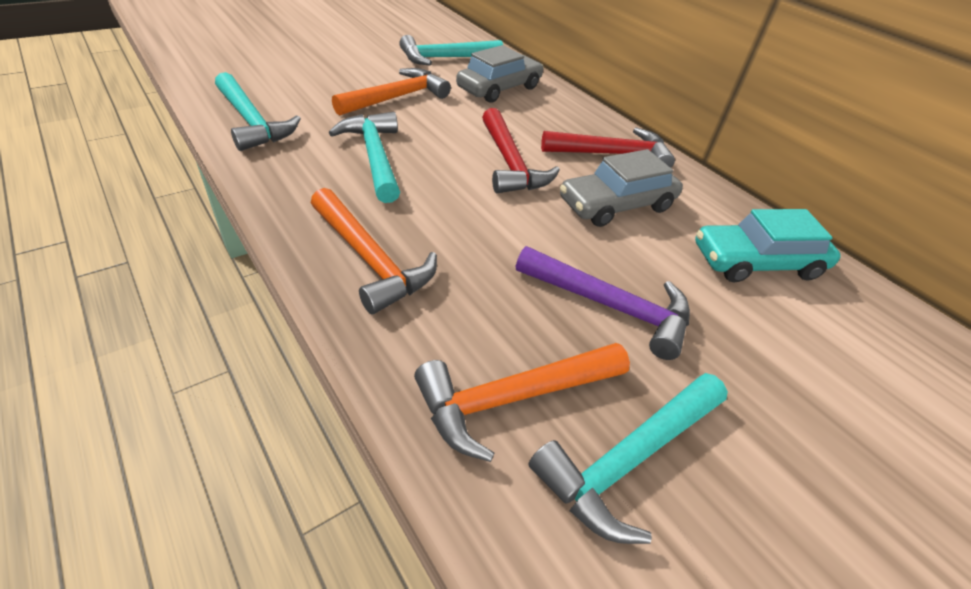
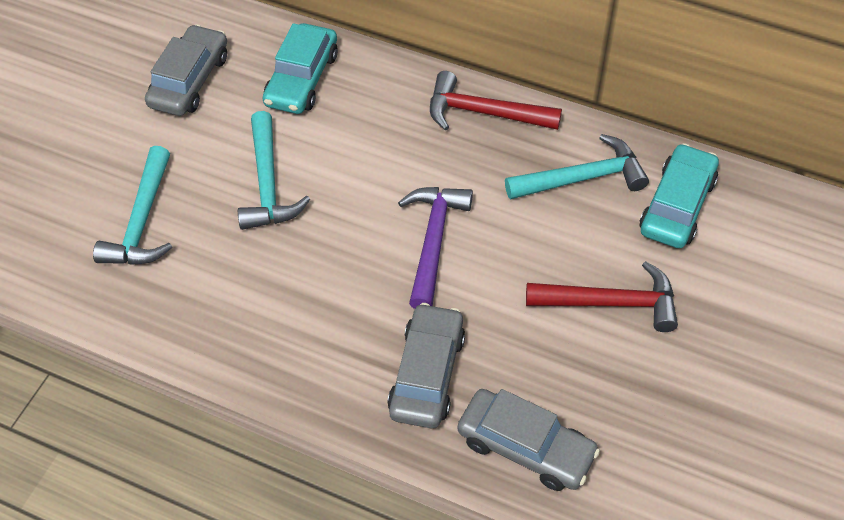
grey car: [456,45,544,103] [560,149,683,227] = 2 -> [145,24,227,116] [387,303,465,428] [457,389,600,491] = 3
orange hammer: [311,188,437,314] [332,68,451,116] [414,343,630,462] = 3 -> none = 0
turquoise car: [695,209,841,282] = 1 -> [263,23,338,114] [639,143,719,248] = 2
turquoise hammer: [215,72,301,151] [329,112,400,203] [399,35,503,66] [528,373,728,544] = 4 -> [93,146,172,265] [238,111,310,230] [505,134,649,200] = 3

